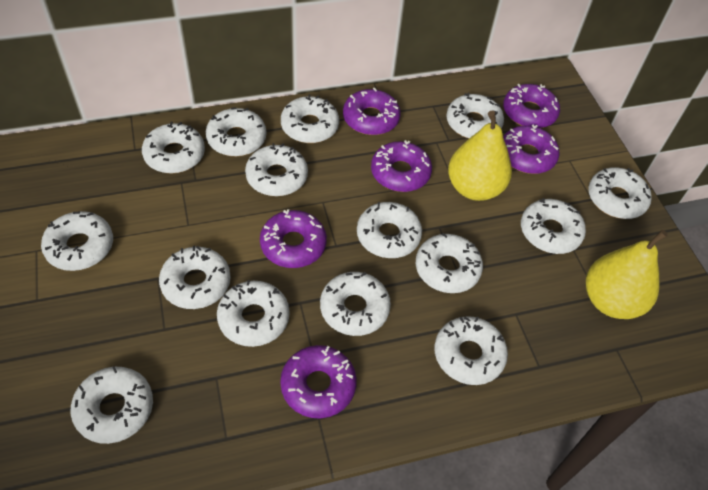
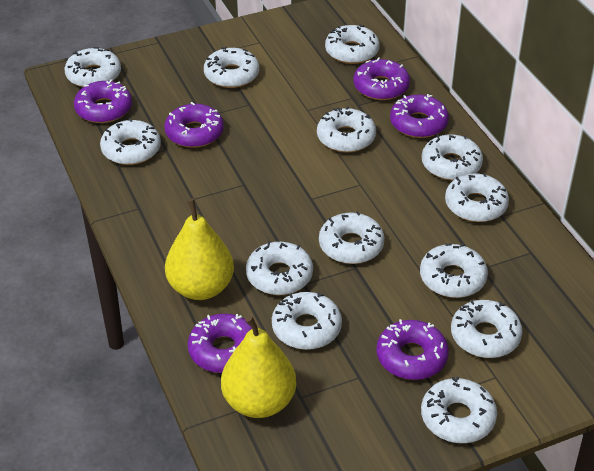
white donut: [41,211,113,271] [71,366,153,444] [142,122,205,173] [159,246,231,309] [206,108,266,156] [217,280,290,347] [245,143,308,196] [281,94,339,143] [320,272,391,336] [357,202,422,258] [416,233,483,293] [434,316,508,385] [446,93,504,139] [521,198,586,254] [588,167,652,219] = 15 -> [65,47,121,87] [100,118,161,165] [204,46,259,88] [246,241,313,295] [272,292,342,350] [317,106,376,153] [319,211,384,264] [325,24,380,64] [420,243,488,298] [421,377,497,443] [422,134,483,180] [445,173,509,222] [451,300,523,358] = 13

